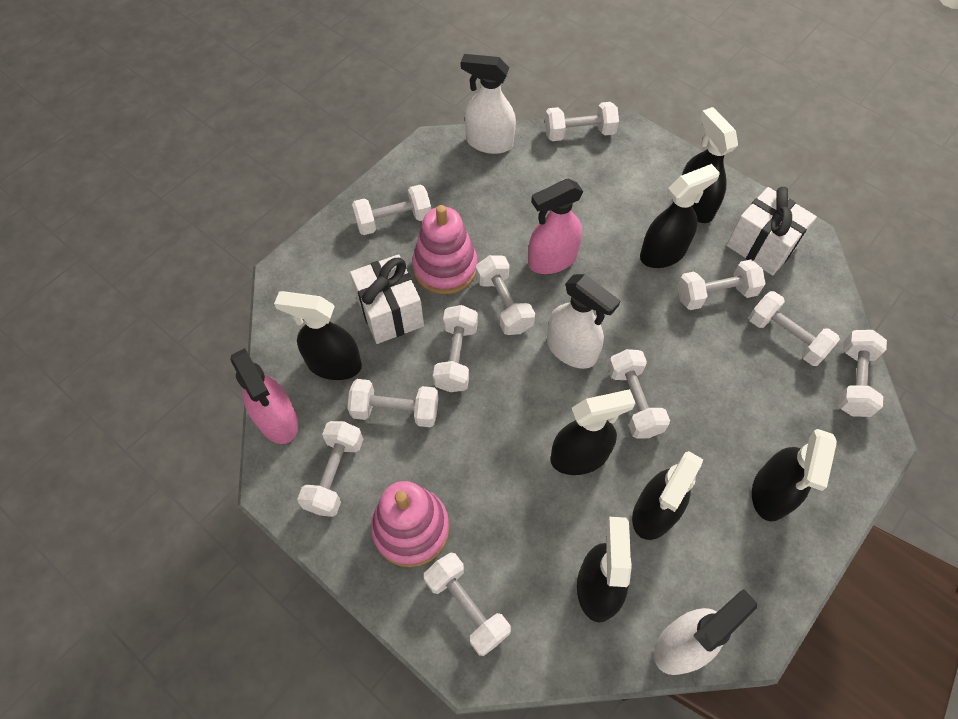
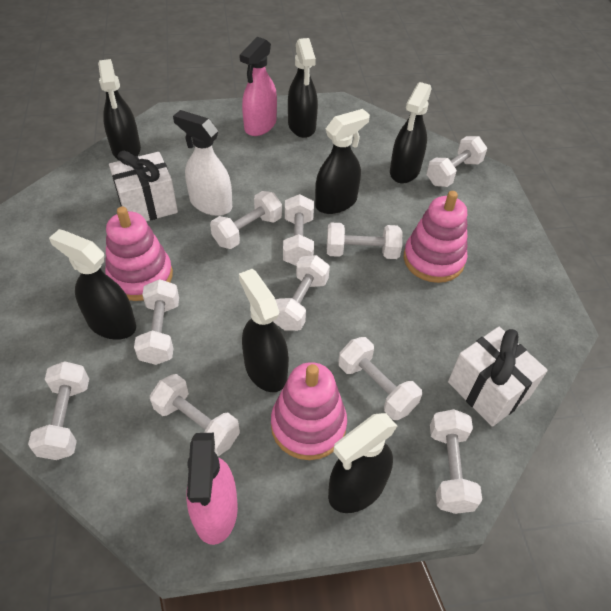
pink stacking toy: [371,481,450,567] [412,205,477,294] = 2 -> [105,206,173,301] [271,362,347,460] [404,191,467,283] = 3
white dumbbell: [297,421,363,517] [347,379,438,427] [352,185,431,235] [424,552,511,656] [433,305,478,392] [476,255,535,335] [545,102,619,141] [608,349,670,439] [677,260,766,310] [749,291,840,366] [838,330,887,417] = 11 -> [28,361,89,460] [134,279,179,365] [150,374,240,456] [210,191,282,249] [273,255,330,331] [283,194,314,266] [327,223,402,259] [338,337,422,420] [427,136,487,187] [430,409,482,514] = 10
white spray bottle: [461,54,516,154] [547,274,621,369] [654,589,757,675] = 3 -> [173,110,232,216] = 1

